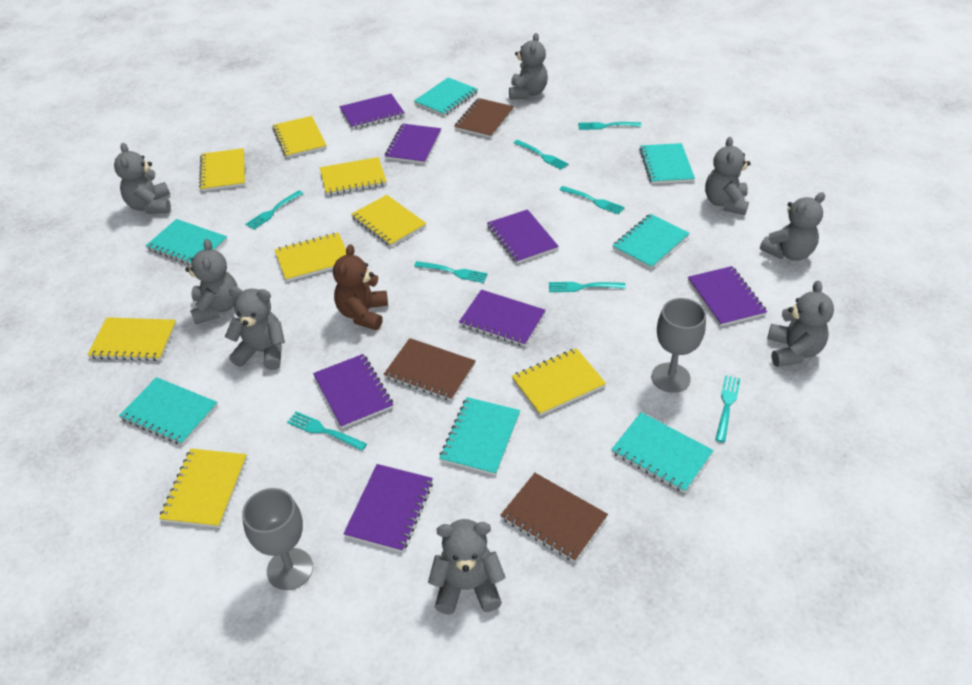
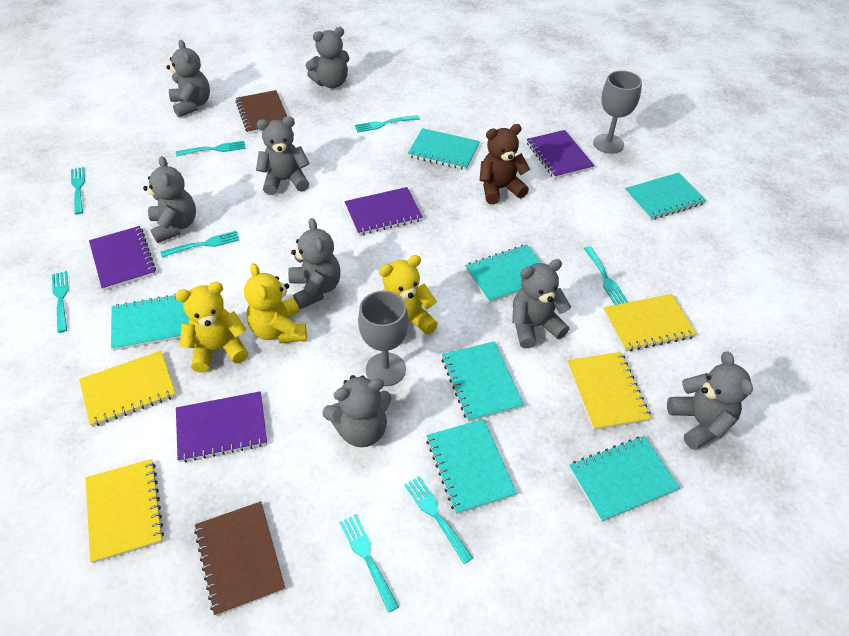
brown notebook: [384,338,476,401] [454,98,514,138] [500,473,608,562] = 3 -> [194,501,285,616] [235,90,287,134] = 2
purple notebook: [313,354,393,429] [339,94,405,129] [343,464,433,552] [385,124,441,164] [459,290,546,347] [487,209,559,264] [688,266,767,326] = 7 -> [89,226,156,291] [176,391,267,462] [345,187,423,235] [527,130,595,179] = 4
yellow notebook: [88,317,177,361] [159,449,247,528] [199,148,245,191] [272,116,327,158] [274,233,346,282] [320,157,387,195] [351,195,426,247] [512,348,606,416] = 8 -> [79,351,176,427] [85,459,164,563] [567,352,651,430] [603,294,697,351] = 4
yellow teddy bear: none = 0 -> [175,282,248,373] [244,263,307,343] [379,255,438,344] = 3

